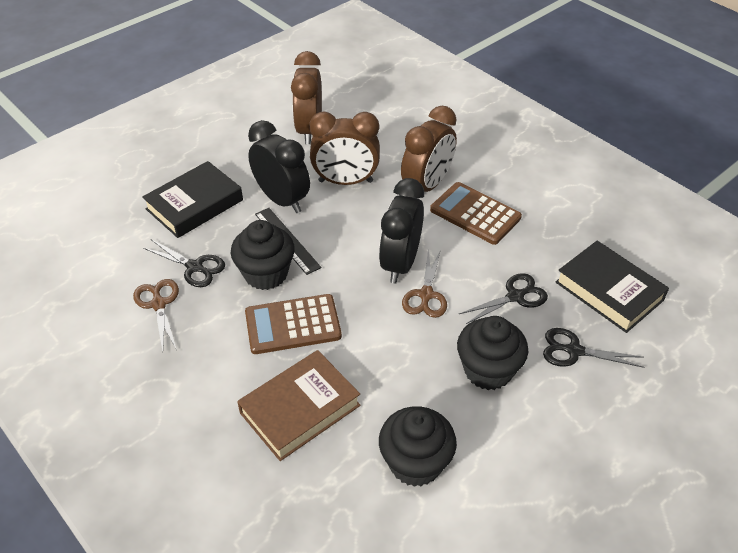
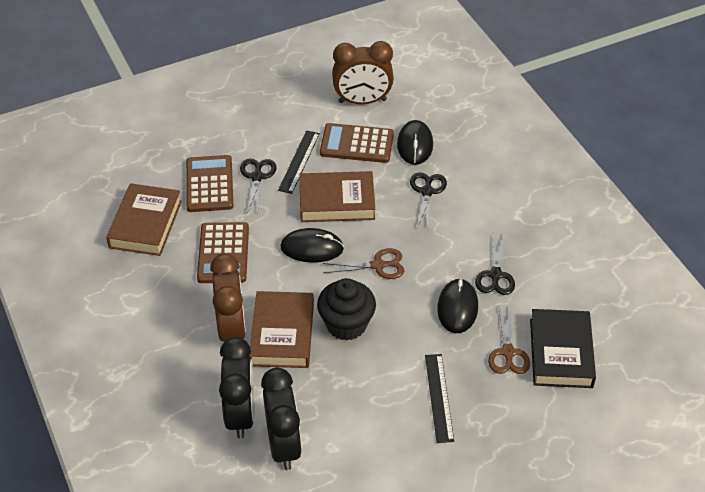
black book: [142,161,243,238] [556,241,669,333] = 2 -> [530,309,596,388] = 1
black cupcake: [231,220,295,290] [379,406,457,487] [457,316,528,390] = 3 -> [317,278,376,341] = 1
black mouse: none = 0 -> [280,228,344,263] [397,120,433,165] [437,278,478,333] = 3
black ruler: [255,208,321,275] = 1 -> [278,130,320,194] [425,354,454,443] = 2
brown book: [237,350,360,461] = 1 -> [106,183,182,256] [249,291,314,368] [299,171,375,222] = 3
brown calculator: [245,294,342,354] [430,182,522,245] = 2 -> [186,155,233,212] [197,222,249,283] [320,123,394,163] = 3
brown clock: [291,51,322,144] [309,112,380,185] [401,106,457,192] = 3 -> [210,254,246,342] [332,41,394,104] = 2

